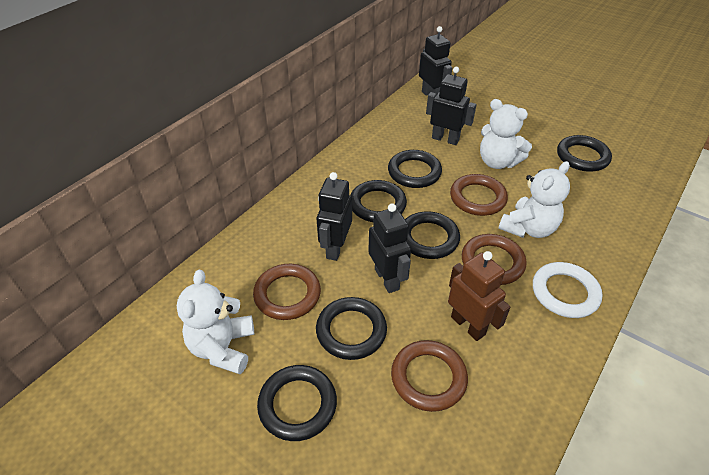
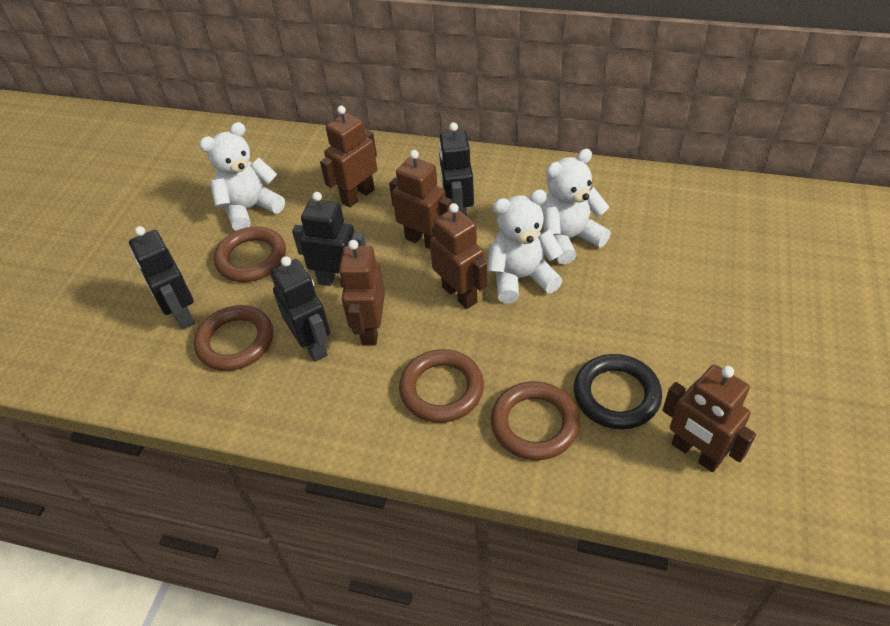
black ring: [257,365,337,441] [316,297,387,360] [350,180,407,222] [388,150,442,188] [405,211,460,259] [557,135,612,172] = 6 -> [574,354,662,430] = 1
brown robot: [448,251,510,341] = 1 -> [320,106,377,208] [339,240,385,346] [389,150,452,249] [430,203,487,309] [663,364,756,472] = 5
white ring: [533,262,602,318] = 1 -> none = 0

